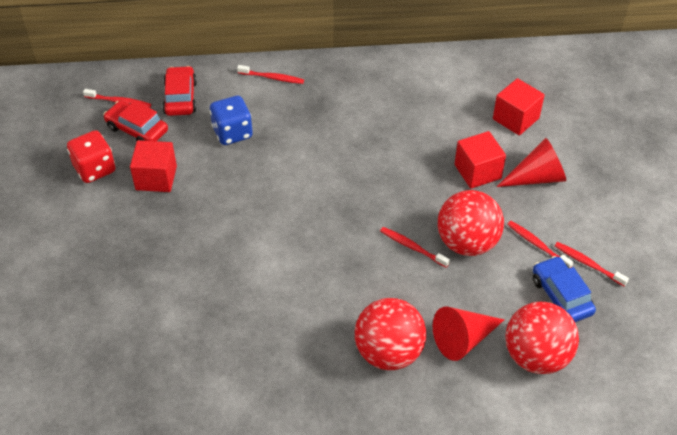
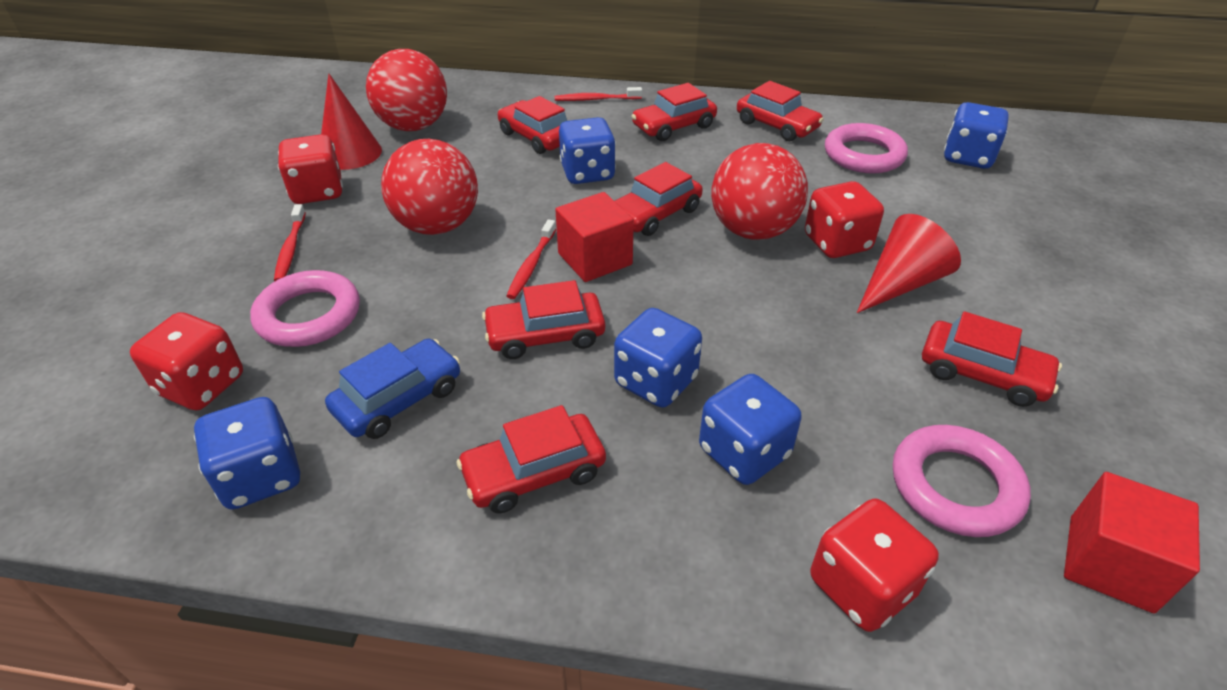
blue dice: [210,96,253,145] = 1 -> [194,397,300,509] [559,117,616,184] [614,308,702,408] [699,374,802,485] [944,102,1009,169] = 5
pink ring: none = 0 -> [250,270,360,347] [825,123,908,174] [893,425,1031,537] = 3
red car: [103,100,168,141] [162,66,197,116] = 2 -> [457,405,606,513] [482,280,605,359] [498,96,567,154] [615,162,703,236] [631,83,717,141] [737,81,824,141] [922,311,1062,407] = 7
red cube: [130,140,177,192] [455,131,506,189] [493,78,545,136] = 3 -> [555,192,634,282] [1064,472,1200,614] = 2
red dice: [67,130,116,183] = 1 -> [130,312,243,411] [278,134,343,204] [805,181,884,258] [810,499,939,632] = 4
red toothbrush: [83,89,151,108] [237,65,304,84] [380,227,450,268] [507,221,574,268] [555,242,629,286] = 5 -> [274,204,306,281] [506,219,556,299] [555,87,642,101] = 3

